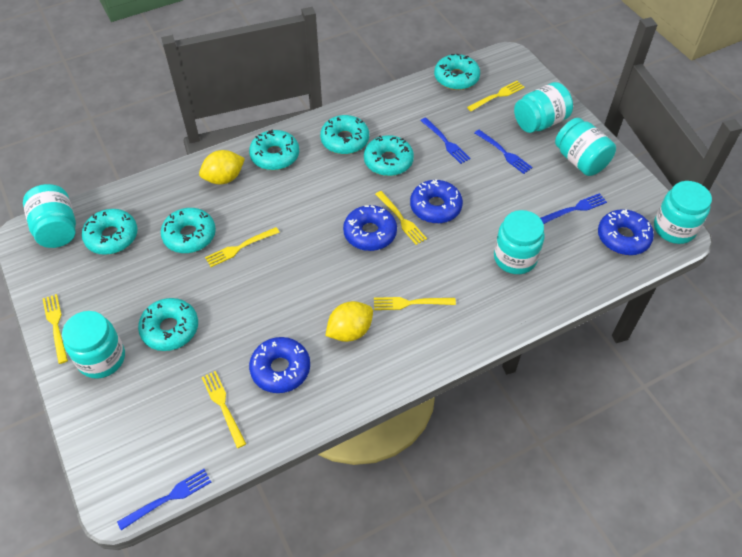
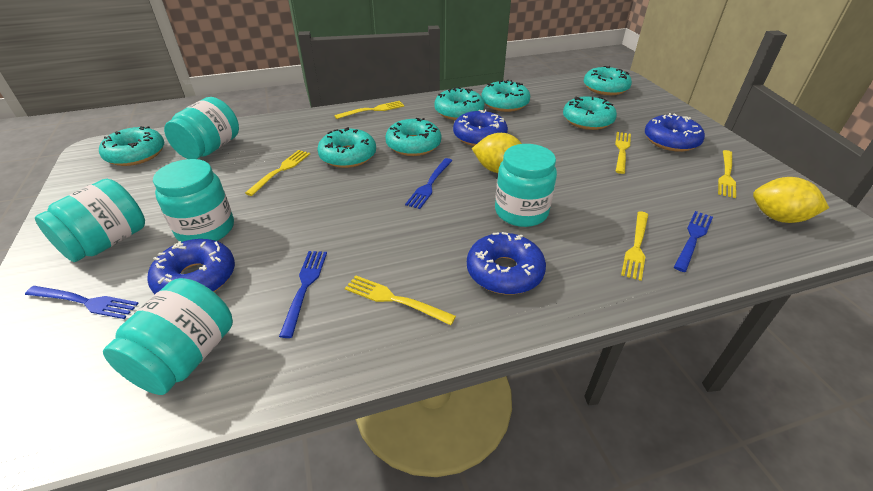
turquoise jar: [23,184,76,248] [62,311,125,379] [494,210,545,274] [514,82,573,133] [555,118,616,176] [654,181,712,244] = 6 -> [35,179,145,262] [103,278,233,395] [153,159,234,242] [164,97,239,159] [495,144,557,227] = 5

